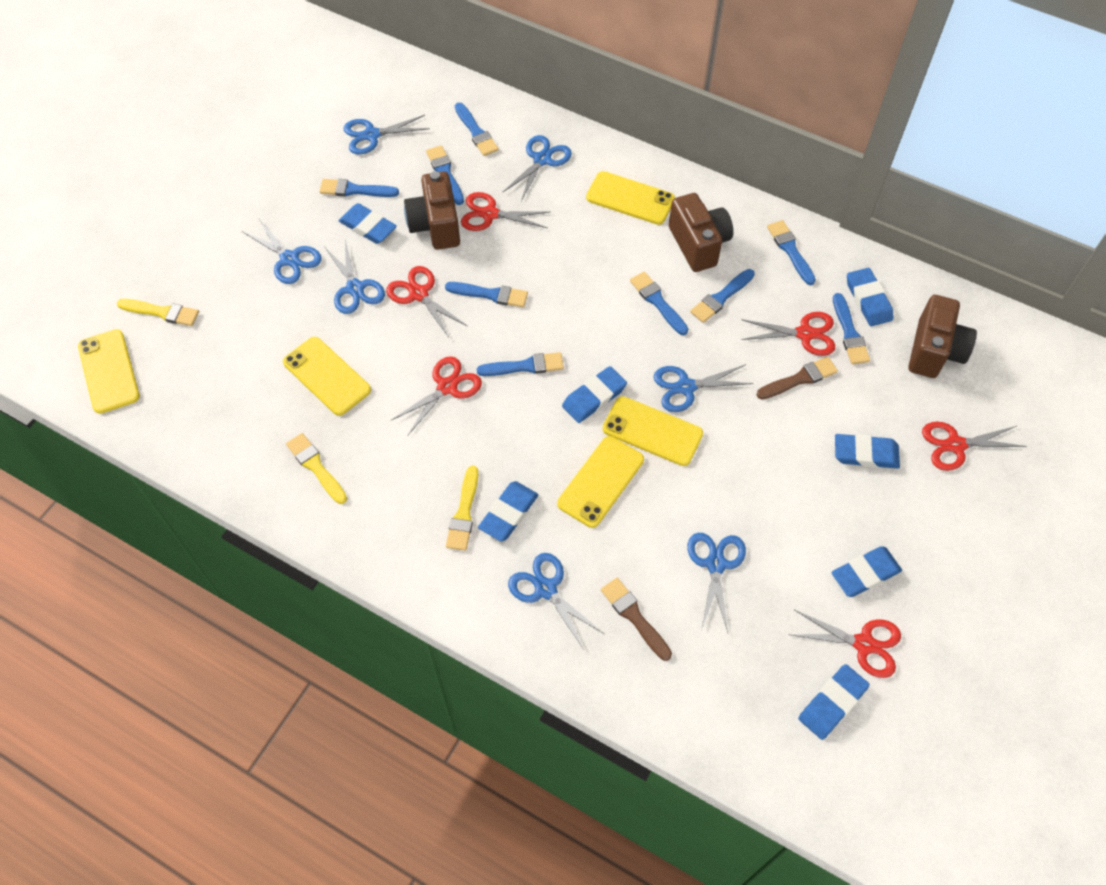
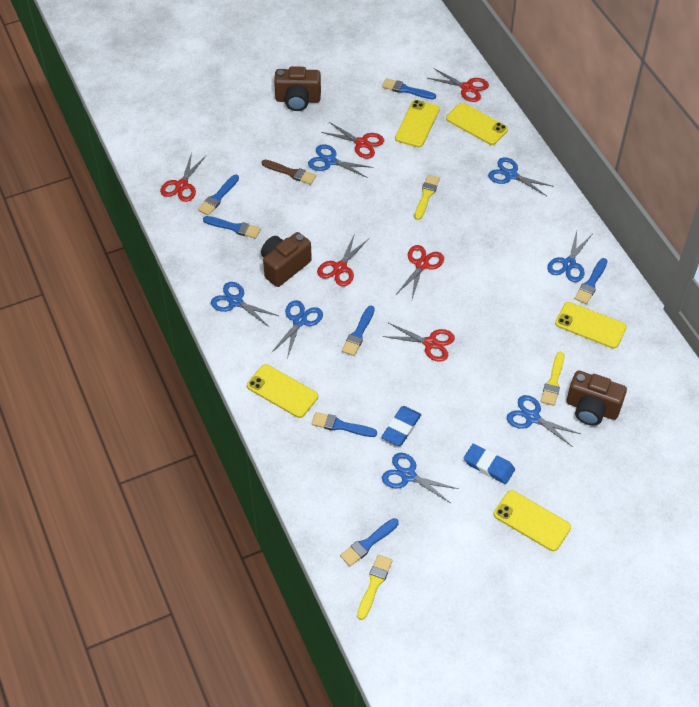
blue brush: [319,179,399,197] [426,145,464,205] [445,282,528,307] [455,103,499,156] [477,352,564,376] [630,272,688,335] [690,269,755,323] [767,220,816,285] [833,293,870,364] = 9 -> [198,175,239,216] [203,216,261,239] [312,412,377,437] [340,518,399,566] [342,306,375,356] [382,78,436,99] [575,258,607,304] = 7
blue eraser: [339,203,397,244] [478,481,538,542] [562,366,627,423] [798,664,870,740] [831,546,902,597] [835,434,900,469] [847,268,893,326] = 7 -> [381,406,421,446] [464,444,515,484] = 2
brown brush: [601,578,672,661] [757,357,838,399] = 2 -> [262,160,316,185] = 1

